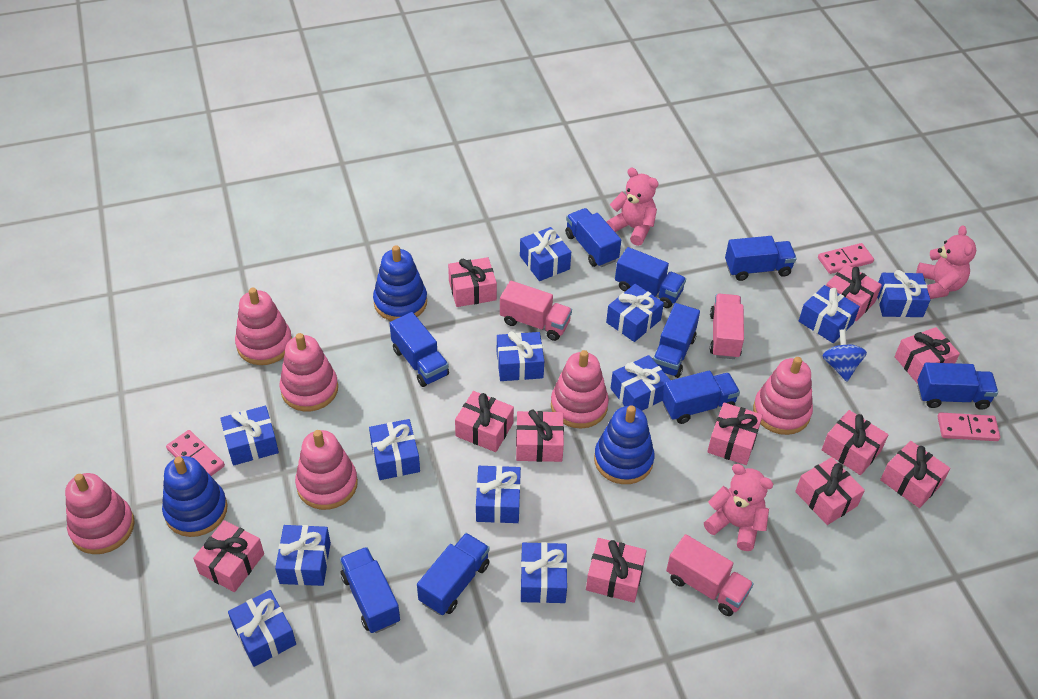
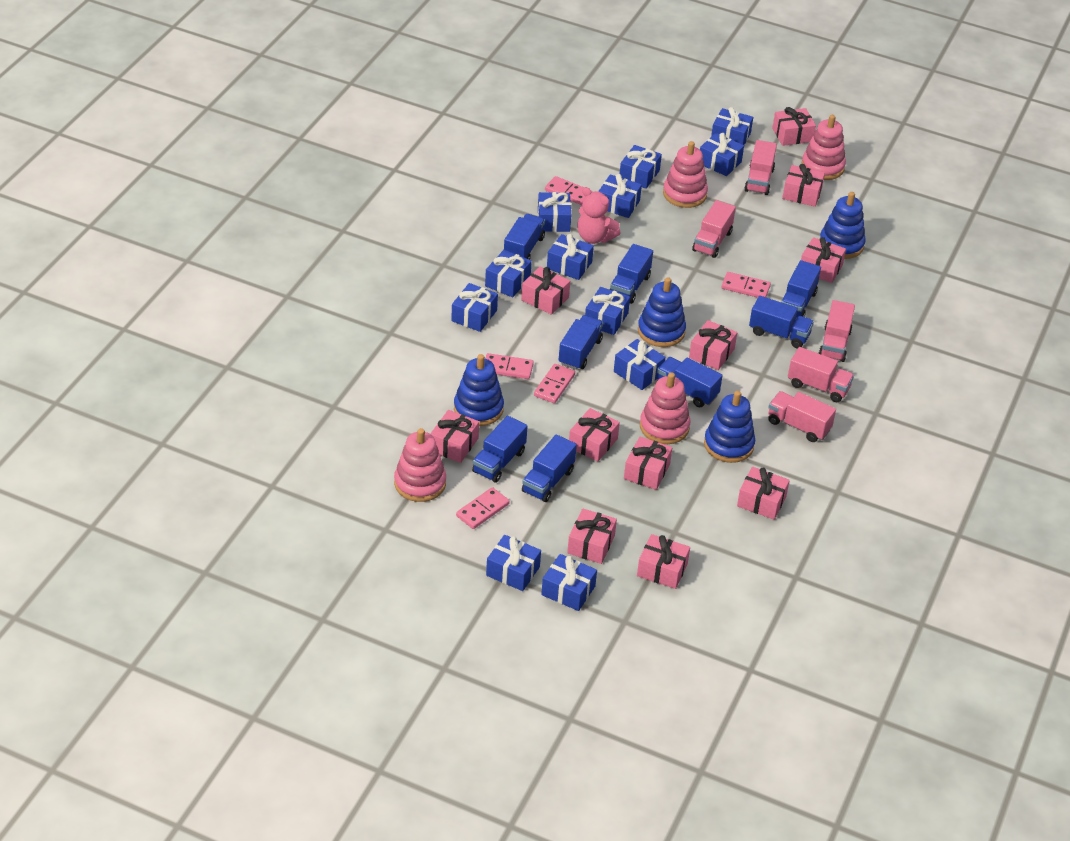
blue spinning top: [822,329,867,382] = 1 -> none = 0
blue stacking toy: [162,456,228,537] [373,245,427,321] [594,405,655,484] = 3 -> [454,354,504,426] [638,277,686,347] [704,391,755,463] [820,192,866,259] = 4
blue truck: [340,547,400,633] [390,312,449,387] [417,533,490,615] [565,208,621,267] [615,247,686,308] [653,303,700,378] [662,370,740,424] [725,236,797,281] [917,363,998,410] = 9 -> [472,416,527,483] [504,214,545,260] [522,434,577,502] [559,315,603,370] [610,244,653,304] [657,357,723,407] [749,296,814,348] [781,260,821,318] = 8
pink domino: [166,430,225,476] [818,243,874,274] [938,412,1000,441] = 3 -> [456,487,510,529] [485,353,534,379] [534,364,575,403] [545,176,592,205] [722,272,771,298] = 5
pink stacking toy: [65,473,135,554] [235,288,292,365] [280,333,338,411] [295,430,358,510] [551,350,609,429] [753,357,813,435] = 6 -> [394,428,446,502] [640,373,690,444] [663,141,708,208] [802,115,846,180] = 4
pink teddy bear: [607,168,659,246] [704,464,773,551] [916,225,976,299] = 3 -> [577,187,620,244] = 1
pink truck: [500,281,572,341] [666,534,754,616] [710,294,744,359] = 3 -> [692,200,736,258] [744,140,777,195] [768,391,836,442] [788,347,854,402] [818,300,855,362] = 5

